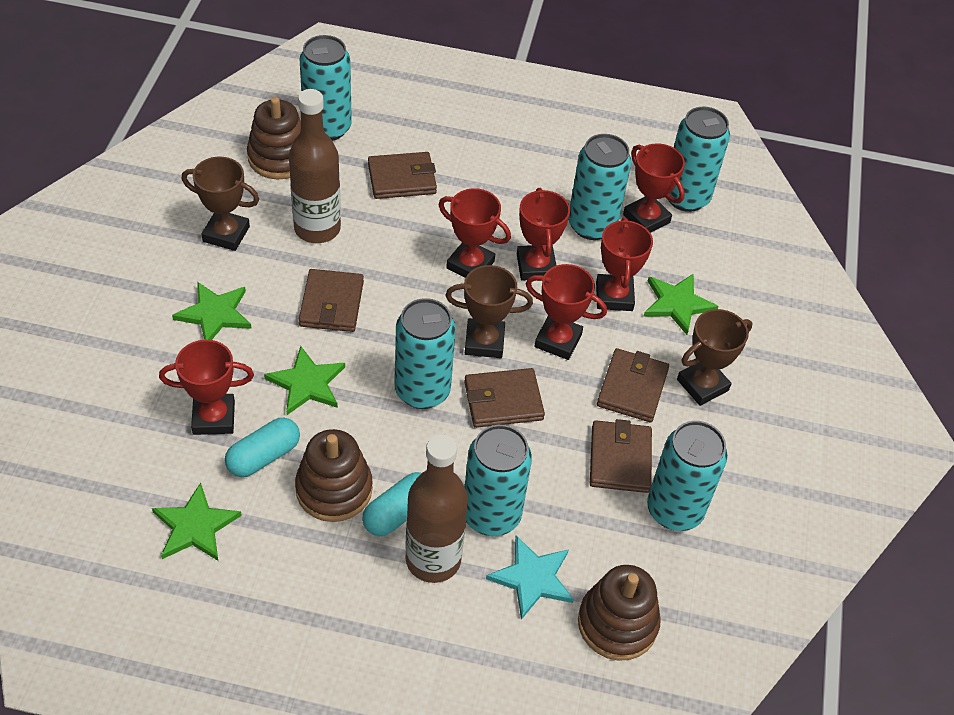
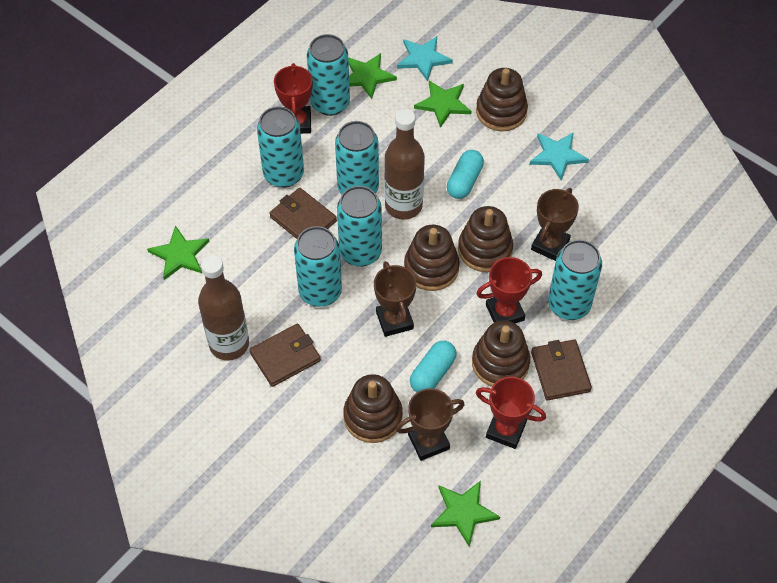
brown stacking toy: [247,97,301,180] [295,429,373,522] [578,565,661,661] = 3 -> [343,374,403,443] [404,225,460,291] [458,206,513,272] [472,320,530,387] [476,68,528,131] = 5
brown wallet: [299,269,364,332] [368,152,437,199] [464,368,545,428] [590,419,652,493] [597,348,669,422] = 5 -> [249,324,321,387] [269,188,337,239] [531,339,592,400] = 3
red trophy: [159,340,254,435] [438,188,511,278] [517,188,570,281] [526,264,607,360] [596,218,653,311] [623,144,685,233] = 6 -> [274,63,313,134] [476,257,542,323] [476,377,546,449] = 3
turquoise star: [486,536,574,620] = 1 -> [397,36,453,81] [529,132,589,180] = 2

